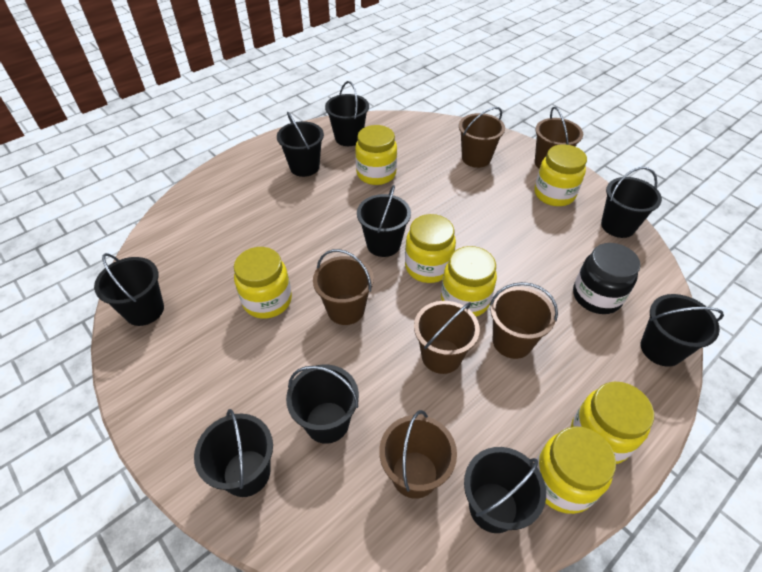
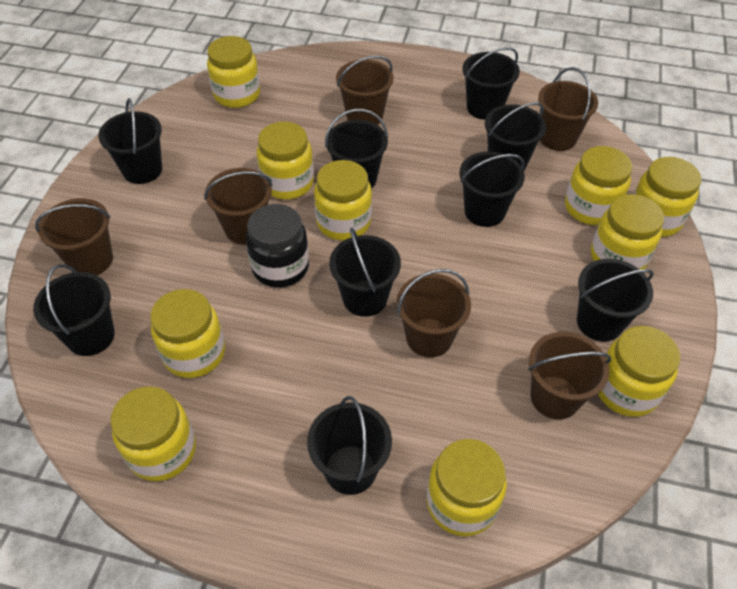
yellow jar: [234,247,292,319] [355,125,397,185] [405,214,456,283] [441,246,497,317] [534,144,587,206] [537,426,616,514] [571,382,654,464] = 7 -> [110,386,196,481] [150,289,225,378] [207,36,260,108] [257,122,314,200] [314,160,372,241] [426,439,507,536] [565,146,632,225] [591,194,664,269] [598,326,681,417] [634,157,701,237] = 10

